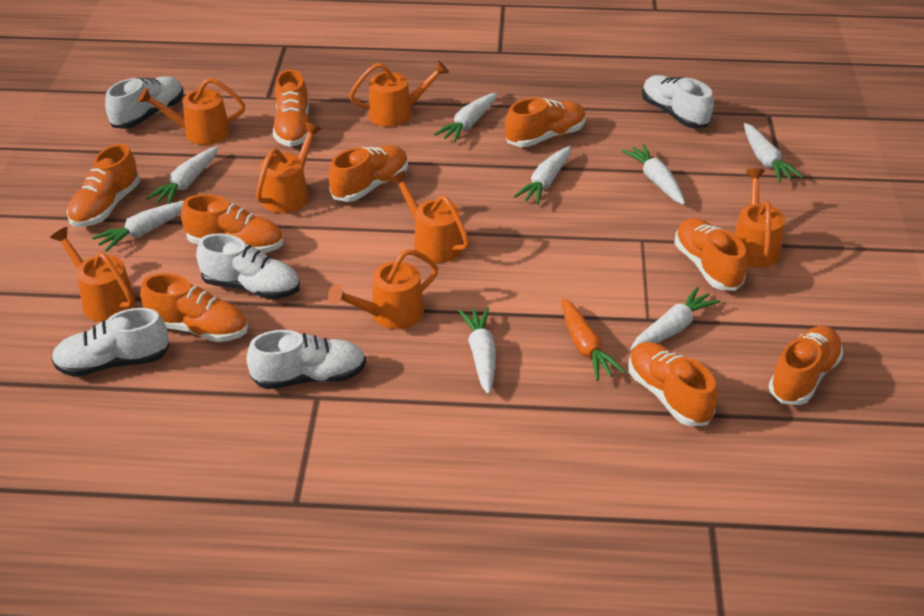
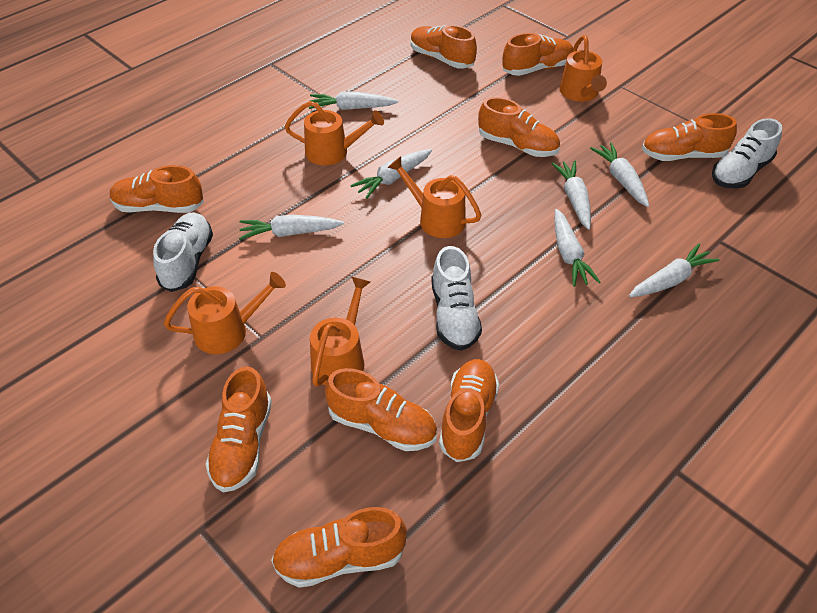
orange carrot: [561,298,626,381] = 1 -> none = 0
orange watering can: [50,227,136,322] [138,78,245,145] [256,122,322,213] [328,249,439,329] [349,60,449,127] [389,171,469,263] [734,168,785,268] = 7 -> [164,272,286,354] [285,101,384,165] [310,276,370,387] [387,156,482,238] [559,35,607,102] = 5
white carrot: [92,201,183,252] [146,146,218,204] [434,92,498,143] [459,307,496,394] [514,146,571,205] [622,144,685,205] [630,287,720,350] [744,123,803,182] = 8 -> [239,215,344,240] [309,92,399,110] [350,149,432,199] [551,160,591,230] [554,209,600,287] [590,142,649,207] [629,244,719,297] = 7
white shoe: [51,308,169,377] [105,76,184,129] [196,234,300,299] [246,330,366,389] [642,75,714,128] = 5 -> [153,212,213,292] [431,246,482,351] [712,118,782,189] = 3

